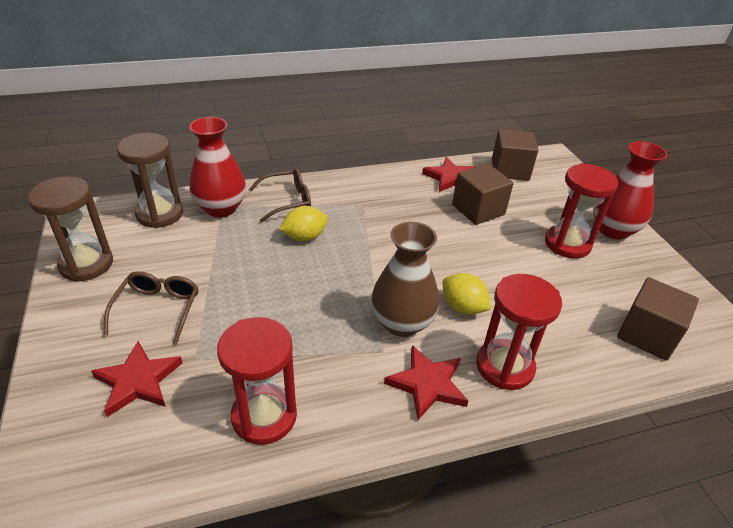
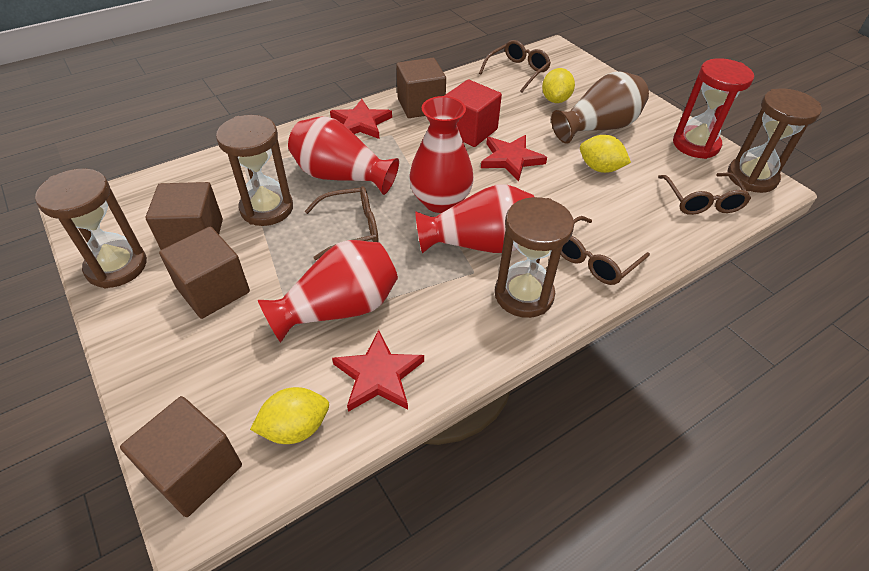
brown cube: [452,164,513,225] [492,129,538,181] [617,277,699,361] = 3 -> [120,396,242,517] [146,182,223,250] [159,226,250,319] [396,58,446,118] = 4
brown glasses: [104,271,198,345] [249,168,311,222] = 2 -> [305,186,378,260] [479,40,551,92] [561,216,650,285] [658,173,751,215] = 4
brown hourglass: [28,177,113,282] [116,133,183,228] = 2 -> [35,169,147,288] [216,115,293,226] [495,197,574,318] [727,88,822,193] = 4
red cube: none = 0 -> [444,79,502,147] = 1
red hourglass: [217,317,297,445] [476,274,562,390] [545,163,619,259] = 3 -> [673,58,754,159] = 1
red vase: [189,117,246,217] [593,141,667,240] = 2 -> [258,240,398,343] [288,116,399,195] [409,96,474,213] [415,184,534,253] = 4
yellow lemon: [279,206,328,241] [443,273,491,315] = 2 -> [250,387,329,444] [542,68,575,103] [580,135,631,173] = 3

